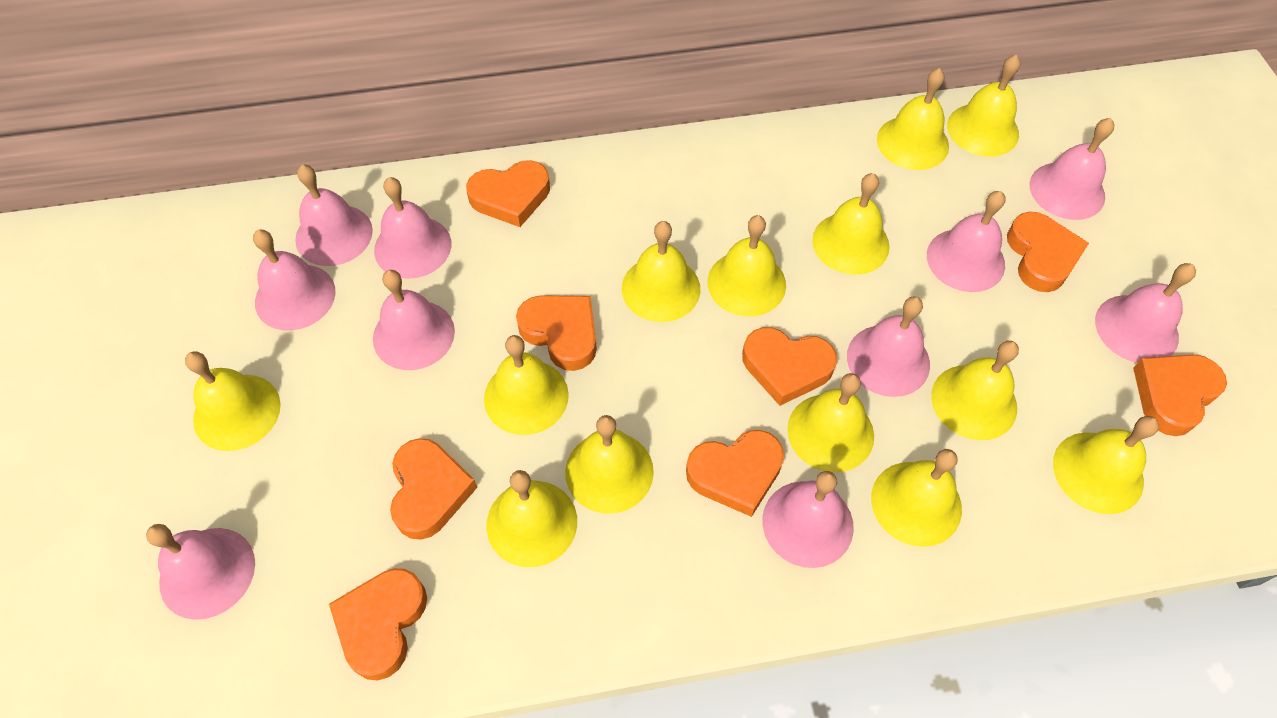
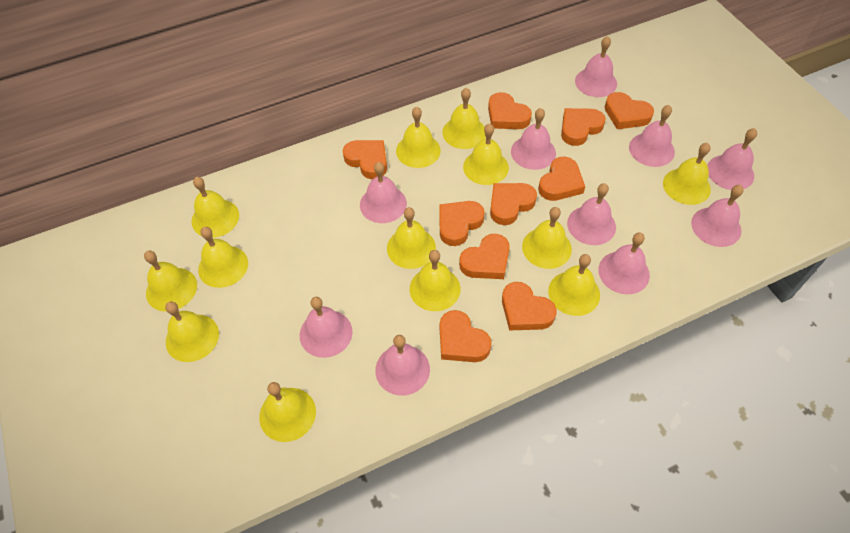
orange heart: [329,568,427,680] [390,438,477,540] [466,160,550,227] [516,295,597,371] [686,430,784,517] [742,327,837,406] [1007,212,1089,292] [1133,355,1227,436] = 8 -> [343,140,387,179] [439,201,485,246] [440,310,491,362] [459,234,510,279] [488,92,532,129] [490,183,537,225] [502,282,556,331] [538,157,585,201] [561,108,606,146] [605,92,654,129] = 10

